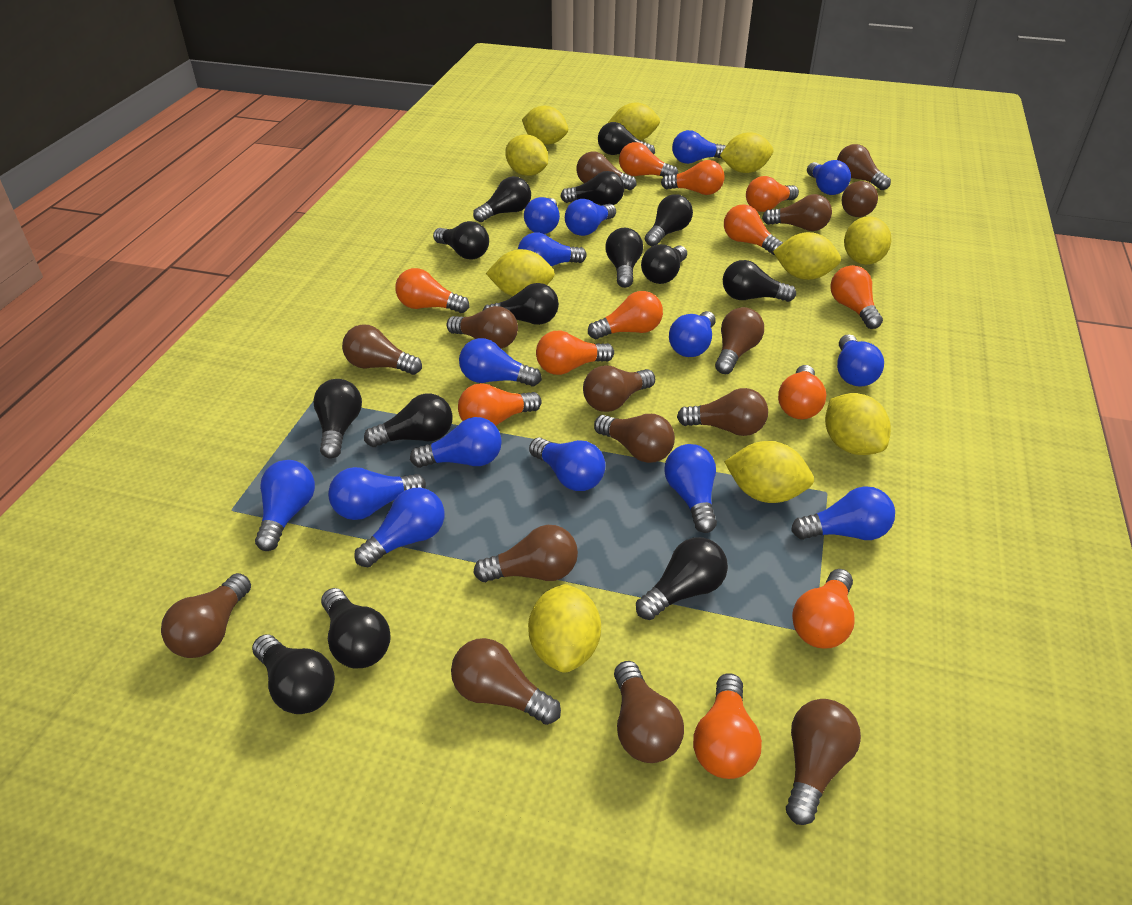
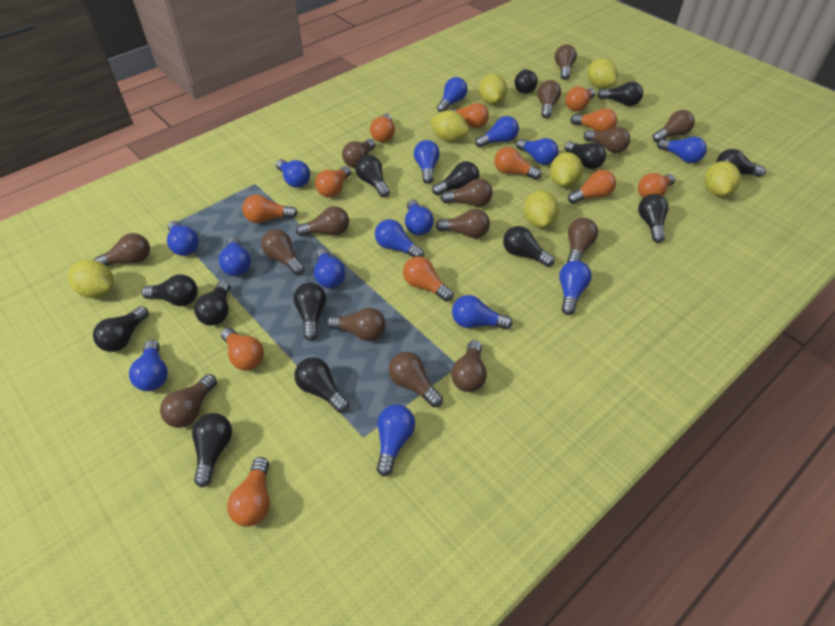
yellow lemon: [486,249,555,296] [505,134,548,176] [522,106,568,145] [528,584,601,673] [608,102,660,140] [720,132,773,173] [724,441,814,503] [773,232,841,280] [825,393,891,455] [844,216,891,265] = 10 -> [68,260,114,298] [430,110,469,142] [479,74,507,105] [524,190,559,228] [550,153,583,188] [588,59,618,88] [705,161,741,197] = 7

